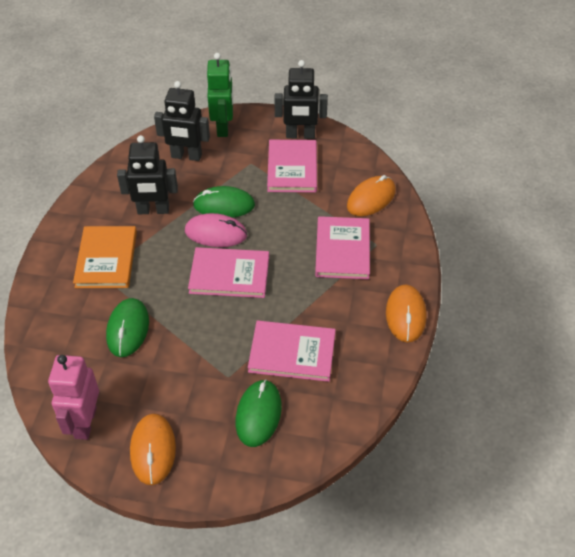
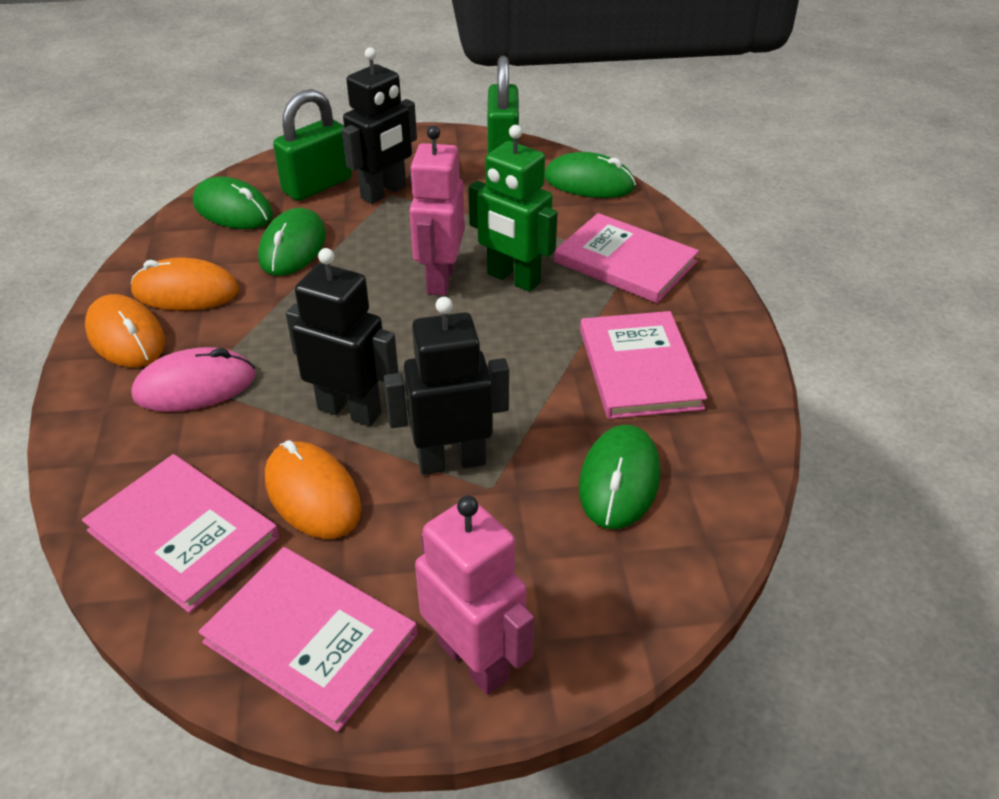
green mouse: [106,298,149,357] [193,186,255,218] [236,379,282,447] = 3 -> [193,177,273,229] [258,208,326,276] [544,152,636,198] [579,425,660,529] = 4
green padlock: none = 0 -> [273,89,352,201] [487,56,519,154] = 2
orange book: [73,226,137,288] = 1 -> none = 0
pink robot: [48,355,99,440] = 1 -> [409,126,465,296] [415,495,534,695] = 2

